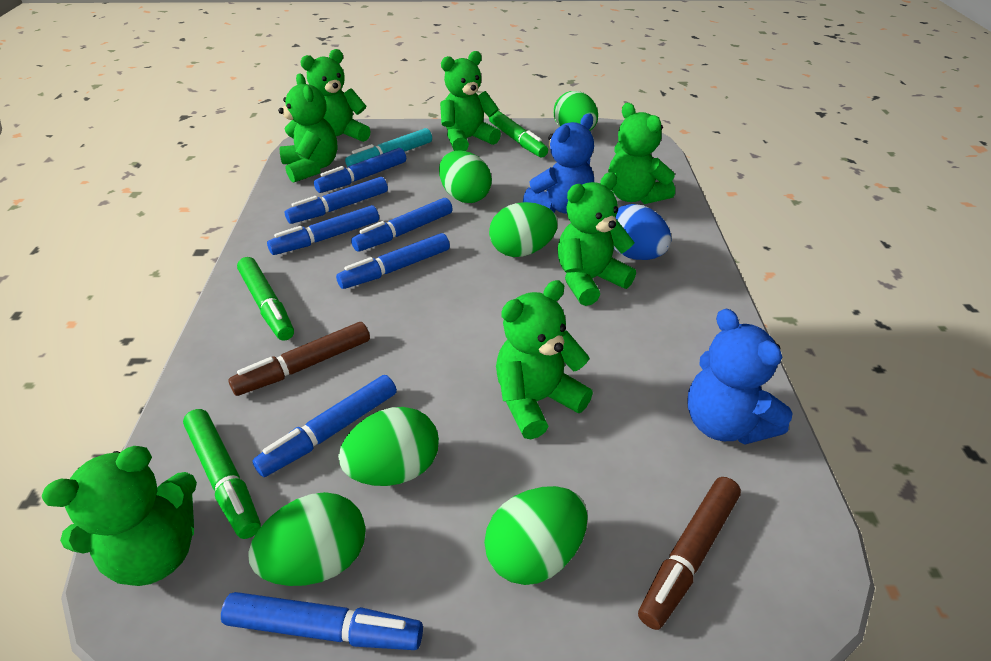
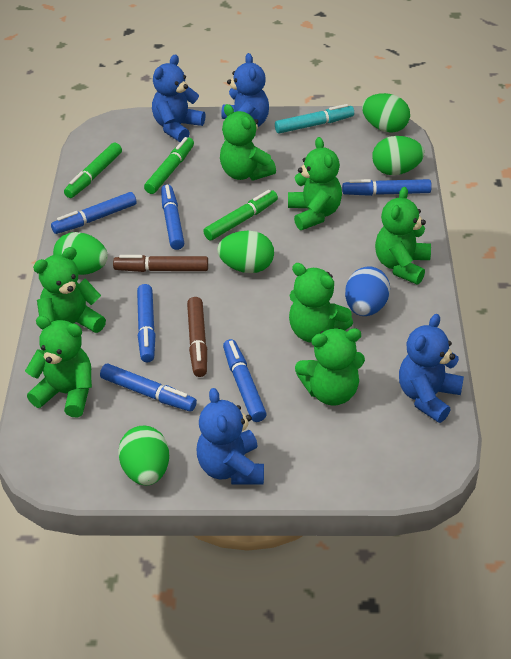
blue marker: [221,592,423,650] [252,375,397,477] [267,205,379,255] [285,177,388,224] [314,148,406,193] [336,233,450,289] [351,198,453,252] = 7 -> [51,192,137,234] [100,363,197,412] [137,284,156,362] [161,184,184,250] [223,339,267,422] [342,179,432,196] = 6
blue teddy bear: [523,113,594,214] [688,308,793,445] = 2 -> [152,54,205,142] [197,388,264,485] [221,53,269,127] [399,314,464,423] = 4
green egg: [248,492,366,586] [338,407,439,486] [439,150,492,203] [484,486,588,585] [489,202,558,257] [554,91,598,131] = 6 -> [53,232,108,275] [118,426,169,485] [217,231,274,273] [362,93,410,133] [372,136,424,175] = 5

